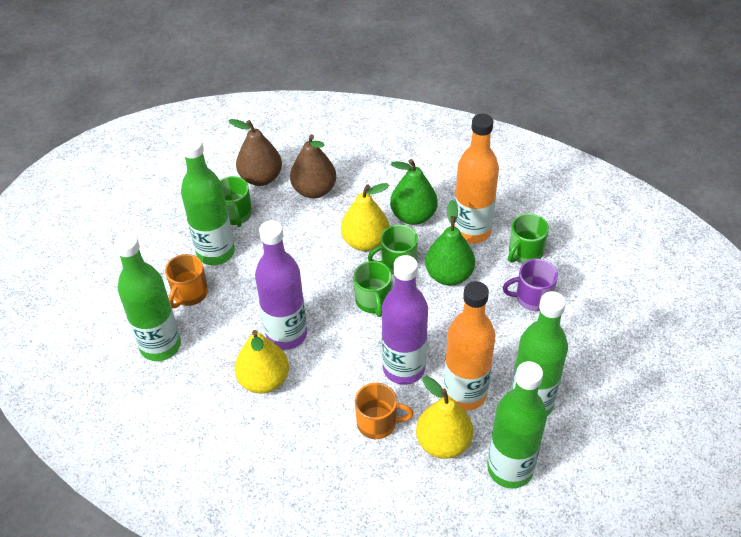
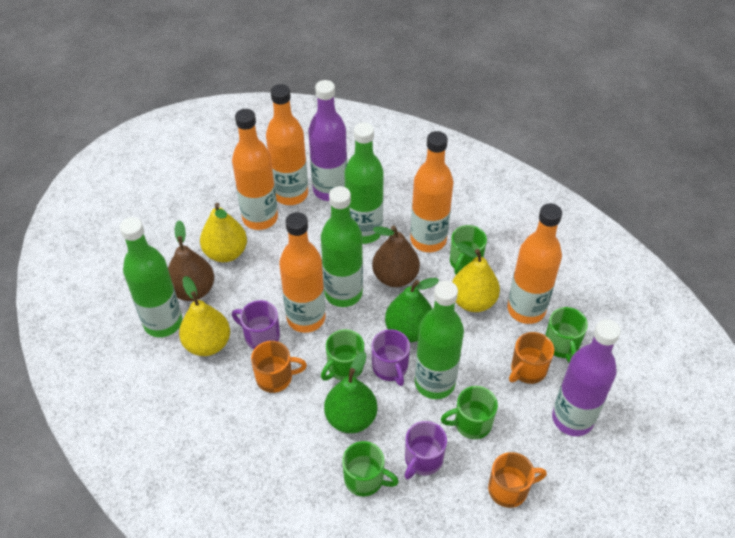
green mug: [220,176,252,227] [353,261,392,317] [368,225,418,275] [508,213,549,264] = 4 -> [321,329,364,381] [342,441,399,496] [441,386,498,439] [450,225,487,274] [545,307,588,363] = 5
orange bottle: [444,281,495,411] [454,114,499,244] = 2 -> [232,109,278,230] [266,84,308,205] [279,212,326,333] [410,131,453,252] [507,203,562,324] = 5
orange mug: [165,254,208,308] [355,383,414,439] = 2 -> [251,341,307,393] [488,452,547,508] [509,332,554,384] = 3
purple mug: [502,259,558,311] = 1 -> [232,300,280,349] [372,329,410,386] [404,421,447,480] = 3

